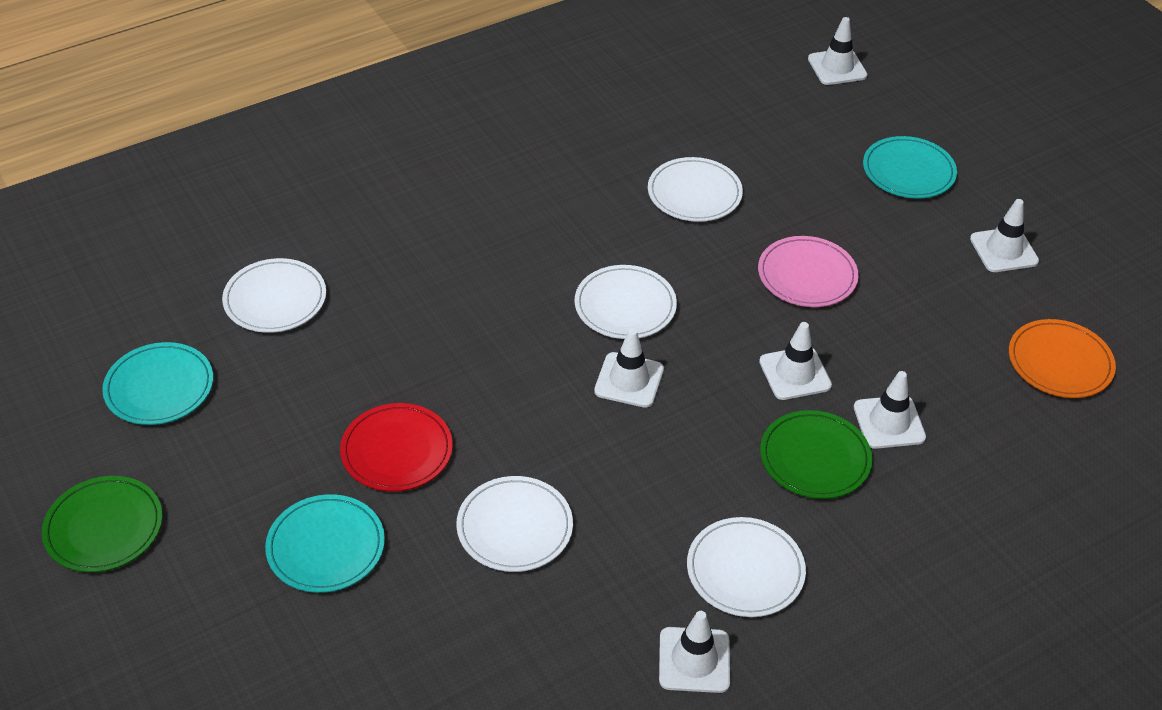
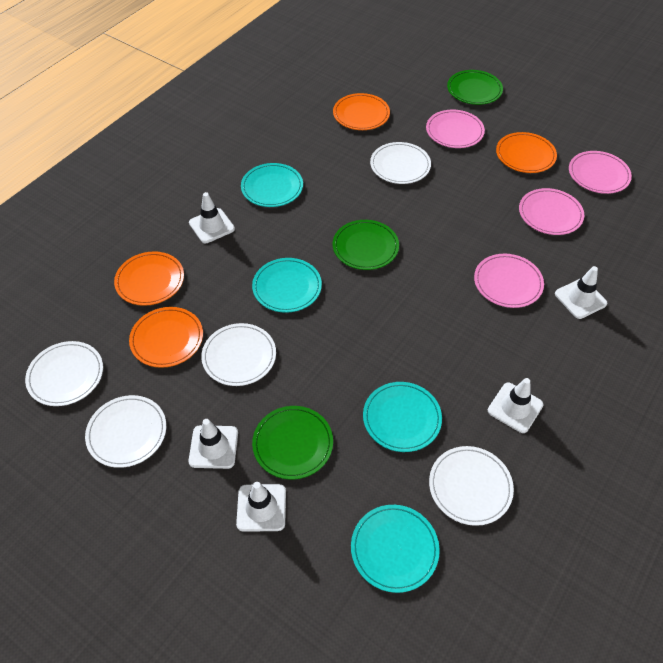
green plate: [42,476,162,572] [760,410,872,499] = 2 -> [252,406,333,479] [333,220,399,270] [447,70,503,105] = 3
orange plate: [1009,319,1116,398] = 1 -> [114,251,184,306] [129,307,203,368] [333,93,390,130] [496,132,557,173] = 4
pink plate: [758,236,859,307] = 1 -> [426,110,485,148] [474,254,544,308] [519,188,584,235] [569,151,632,194] = 4
red plate: [340,403,453,492] = 1 -> none = 0
turquoise plate: [102,342,213,425] [265,494,385,593] [863,136,957,198] = 3 -> [241,163,303,207] [252,258,322,313] [351,505,440,593] [363,382,442,452] = 4
white traffic cone: [594,328,664,408] [659,611,730,693] [759,322,832,400] [808,17,867,85] [854,371,926,449] [970,199,1039,272] = 6 -> [189,192,235,243] [189,419,238,469] [236,482,286,532] [488,378,543,433] [555,266,607,319] = 5

